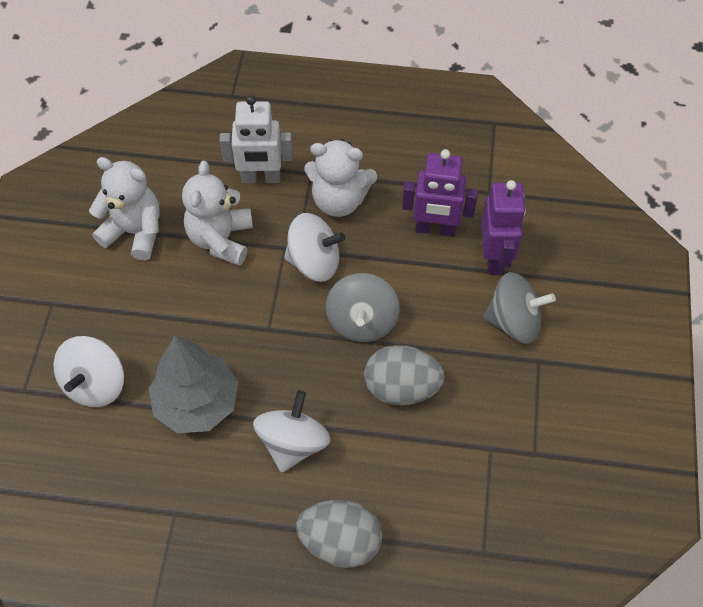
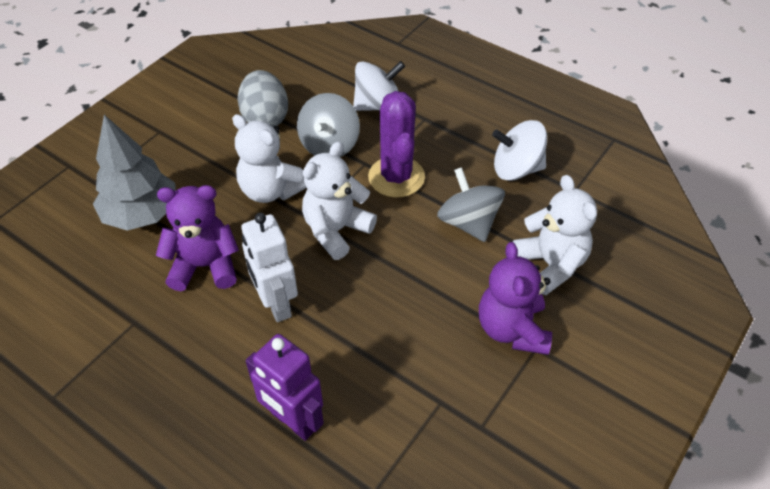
grey egg: [296,500,382,568] [364,345,445,405] = 2 -> [238,70,288,127] = 1
purple cactus: none = 0 -> [368,91,425,198] = 1
purple robot: [402,149,478,237] [481,180,526,275] = 2 -> [246,334,324,441] = 1
purple teddy bear: none = 0 -> [156,185,239,291] [479,242,552,355] = 2
white spinning top: [54,336,124,407] [253,391,331,473] [284,213,345,282] = 3 -> [353,61,405,111] [492,120,547,181] = 2

